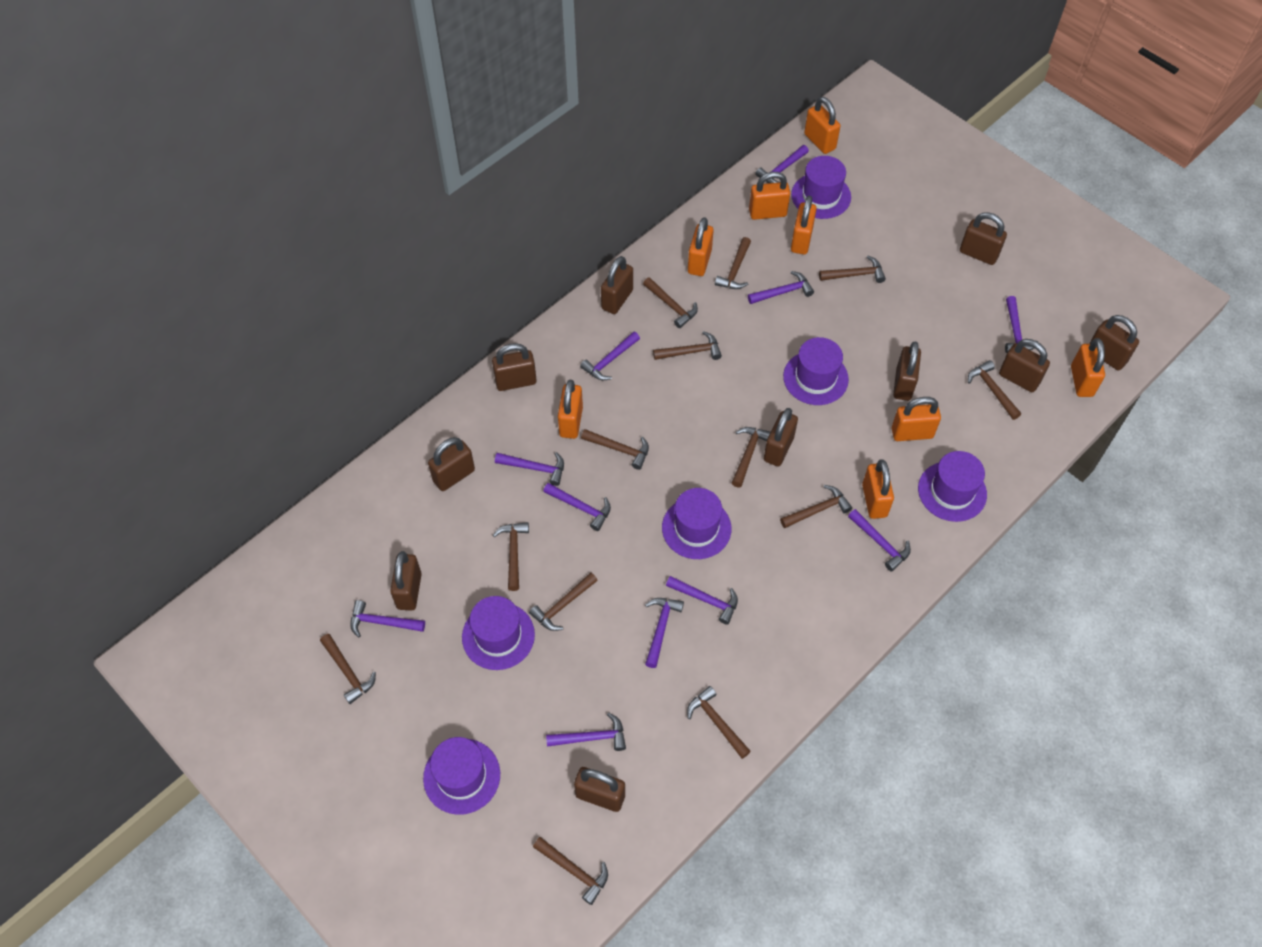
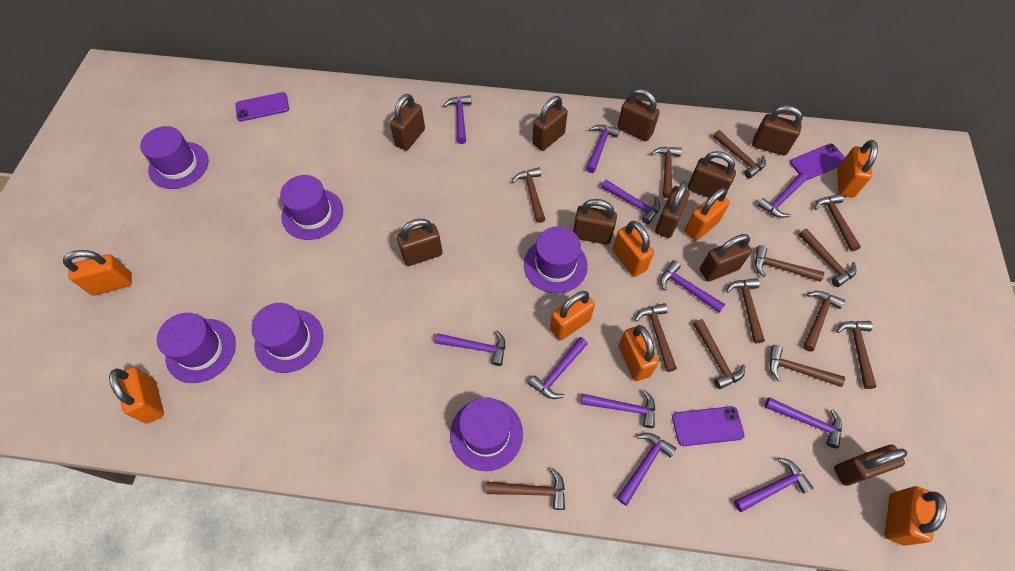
purple phone: none = 0 -> [235,92,289,121] [672,406,745,446] [790,143,845,180] = 3

